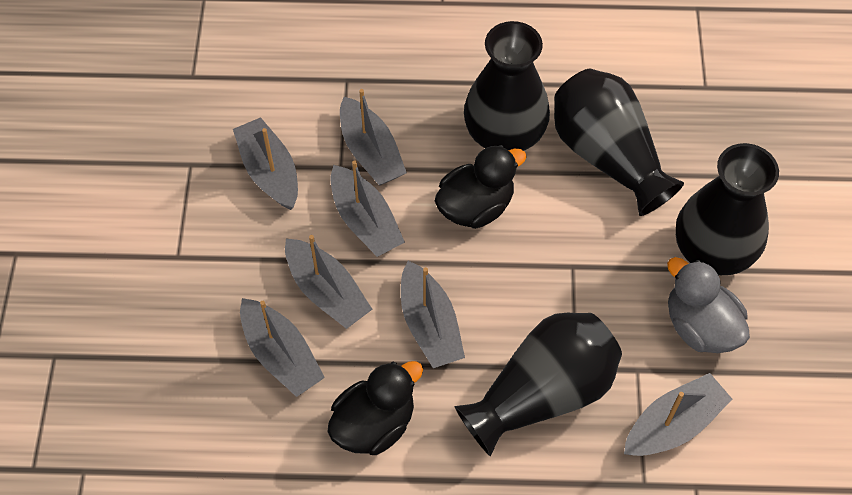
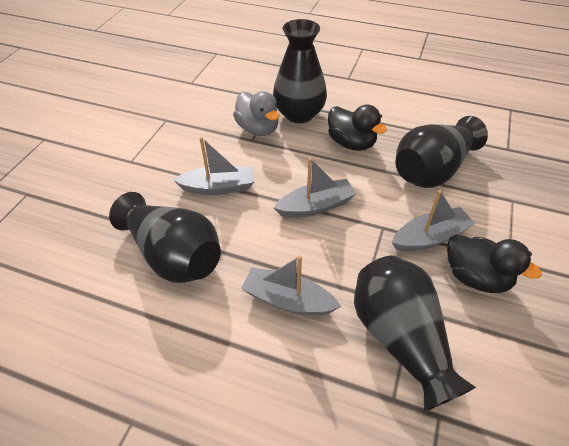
grey boat: [233,117,298,210] [240,298,325,397] [285,235,372,329] [330,160,405,257] [340,89,407,185] [401,261,465,368] [624,373,733,456] = 7 -> [173,137,255,195] [241,255,341,315] [274,158,356,218] [392,190,475,251] = 4

